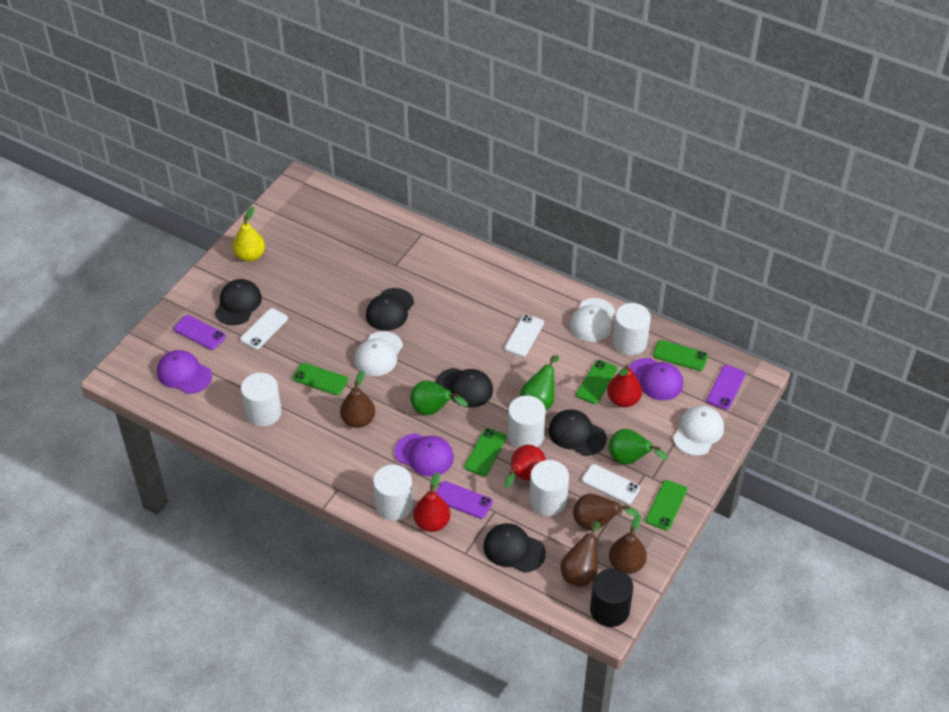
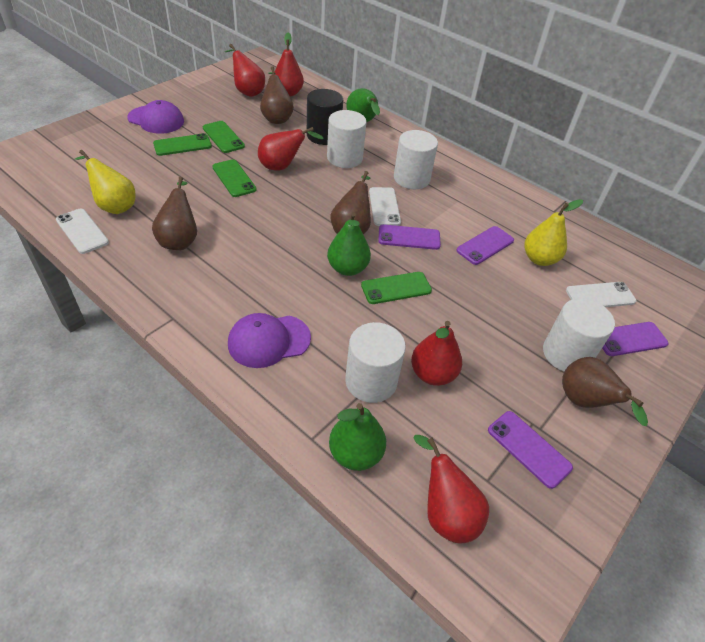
black cap: [215,279,262,325] [366,288,414,331] [435,368,493,407] [483,523,546,573] [549,409,607,456] = 5 -> none = 0
green phone: [293,363,348,395] [465,428,507,476] [576,360,617,404] [646,480,687,530] [653,340,708,371] = 5 -> [153,133,212,156] [203,121,245,153] [212,159,256,197] [361,272,432,304] = 4
purple cap: [157,350,212,394] [394,433,454,477] [629,358,683,400] = 3 -> [127,100,184,134] [228,313,311,368] = 2
purple phone: [174,315,226,350] [436,481,493,519] [707,365,746,410] = 3 -> [378,224,441,250] [456,226,514,265] [488,411,573,489] [602,322,669,356] = 4
red pear: [414,472,450,532] [504,445,546,488] [607,364,642,407] = 3 -> [225,44,265,97] [258,127,324,170] [274,33,304,97] [411,321,462,386] [414,435,489,544] = 5
white cap: [354,331,403,376] [570,298,615,342] [673,405,724,456] = 3 -> none = 0
white cylinder: [241,373,282,427] [373,465,413,521] [508,395,546,448] [529,460,569,516] [612,303,651,355] = 5 -> [327,110,367,168] [345,322,406,403] [394,130,438,189] [543,298,615,371] = 4
yellow pear: [233,207,265,262] = 1 -> [75,150,136,214] [524,199,583,266] = 2

